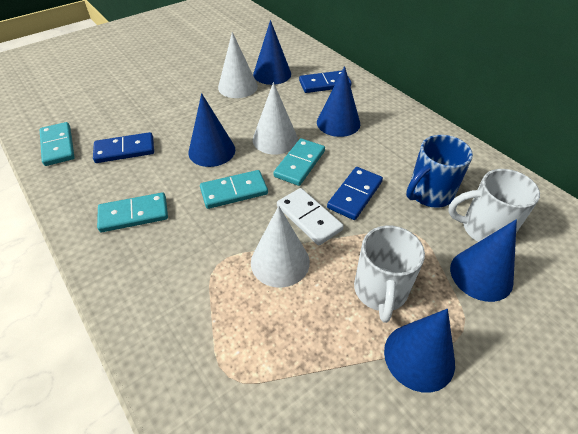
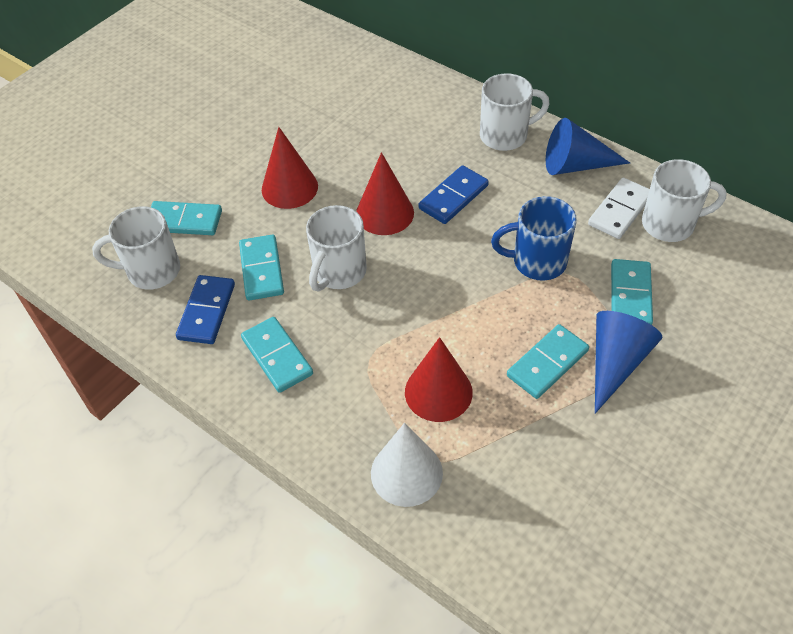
blue cone: [189,93,235,167] [253,20,291,85] [317,66,360,137] [384,309,455,393] [450,219,517,302] = 5 -> [546,118,630,175] [595,311,662,414] = 2
blue domino: [93,132,154,163] [299,70,352,93] [327,167,383,220] = 3 -> [176,275,235,344] [419,165,489,224] = 2
red cone: none = 0 -> [262,127,318,209] [356,152,414,235] [405,337,473,422] = 3
turquoise domino: [40,122,75,166] [97,192,168,232] [200,170,268,209] [273,138,325,186] = 4 -> [151,201,222,235] [239,234,284,301] [241,317,313,393] [507,324,589,399] [611,259,653,325] = 5
white cone: [218,32,258,98] [251,206,310,288] [253,82,298,154] = 3 -> [371,423,443,507] = 1
white mug: [354,225,425,323] [448,169,540,242] = 2 -> [92,206,180,290] [306,205,367,292] [480,73,550,151] [642,159,727,242] = 4

